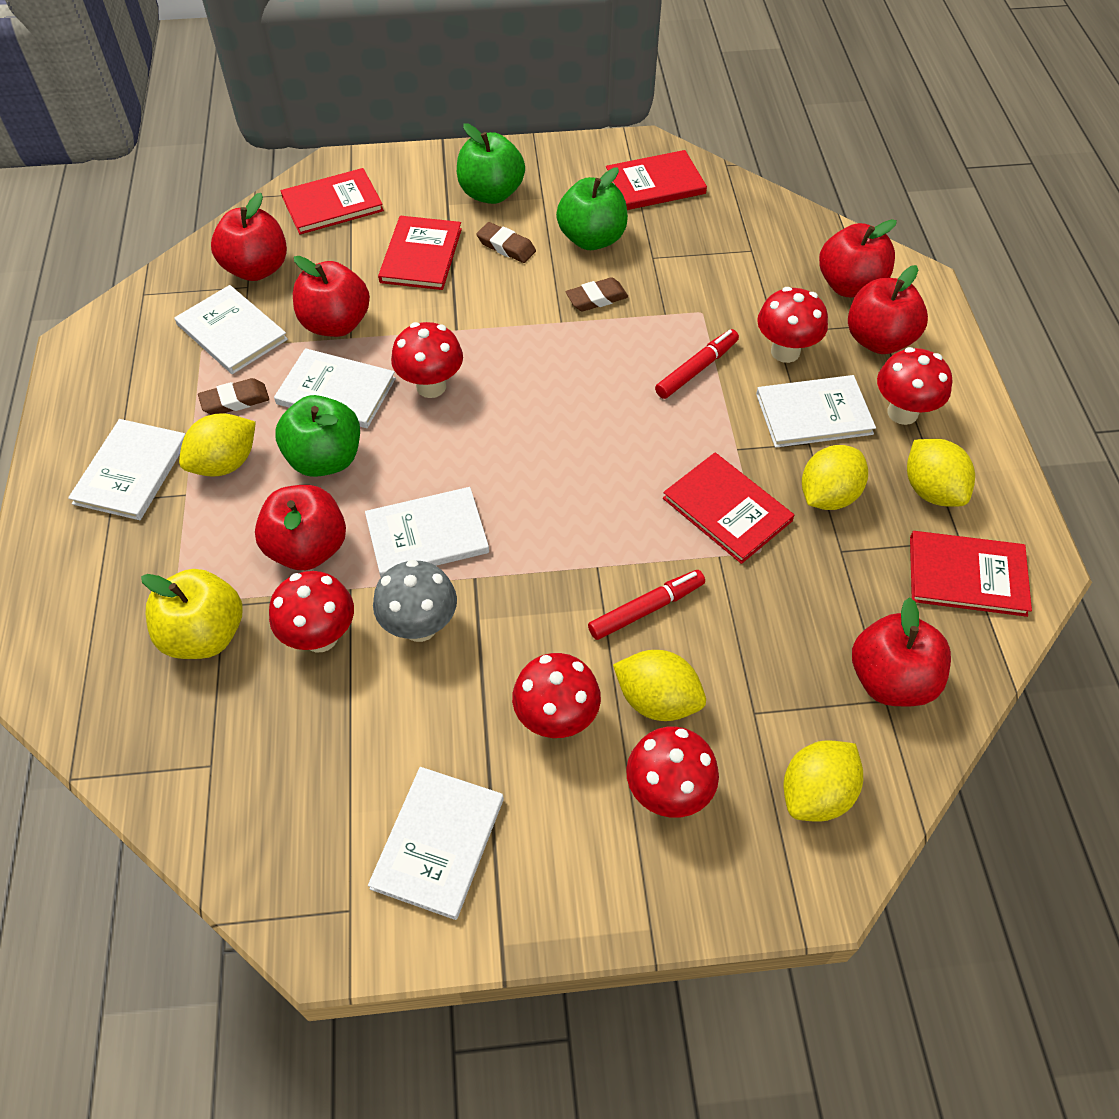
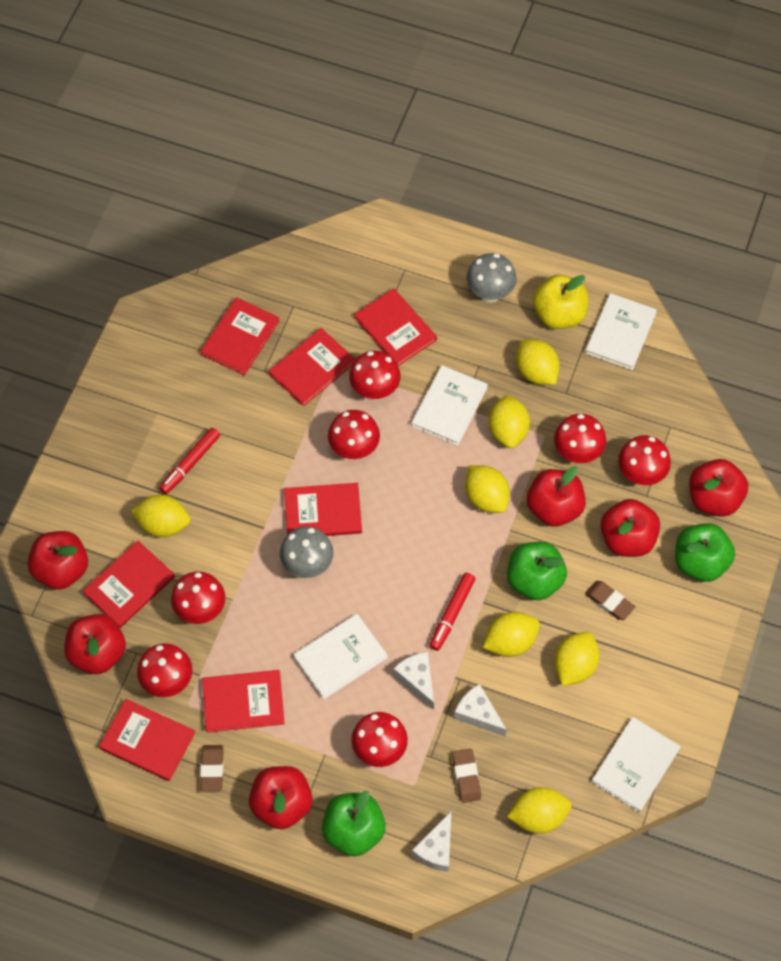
grey mushroom: [373,560,457,642] = 1 -> [280,527,333,578] [467,253,517,303] = 2
red book: [281,168,384,234] [378,216,462,290] [605,150,707,210] [663,453,794,564] [910,531,1032,617] = 5 -> [83,540,175,628] [99,699,195,781] [200,297,280,376] [202,670,285,733] [269,328,356,407] [284,483,362,536] [354,288,437,366] = 7
red mushroom: [269,571,354,652] [391,322,463,398] [512,653,601,738] [626,727,719,818] [757,287,828,363] [877,347,952,425] = 6 -> [137,643,193,697] [171,572,225,624] [328,410,380,459] [349,351,401,400] [351,712,408,767] [554,414,606,463] [618,435,671,485] = 7
white book: [68,419,185,520] [174,285,288,374] [274,348,396,428] [365,487,489,577] [368,767,504,920] [756,375,876,448] = 6 -> [293,614,388,699] [411,365,488,446] [585,293,657,370] [592,717,681,812] = 4
white cheese: none = 0 -> [393,652,434,710] [412,812,451,872] [454,684,507,737] = 3
yellow lemon: [179,413,256,477] [613,650,706,721] [784,740,863,822] [802,445,868,510] [907,439,975,507] = 5 -> [130,495,190,537] [465,465,510,513] [483,612,540,657] [488,394,530,448] [507,787,572,834] [516,339,560,385] [554,632,600,686] = 7

